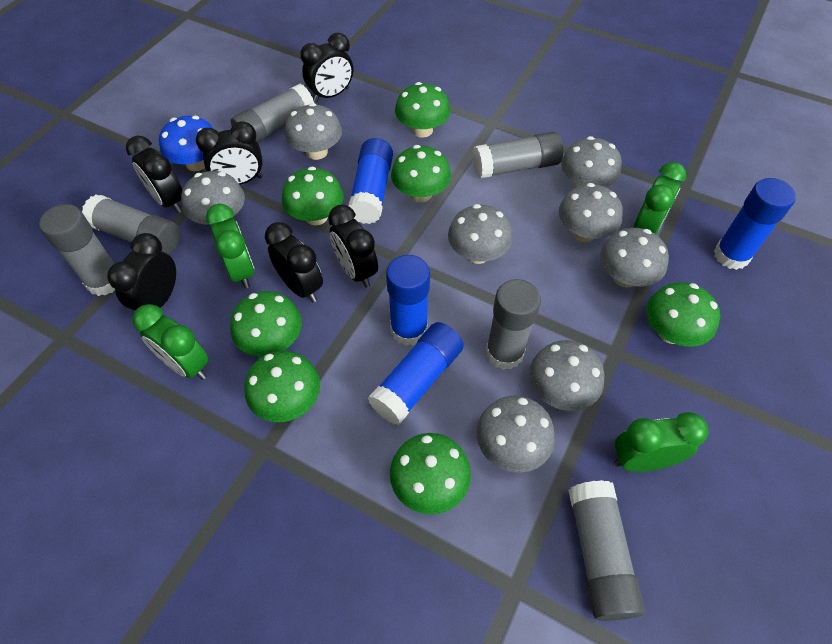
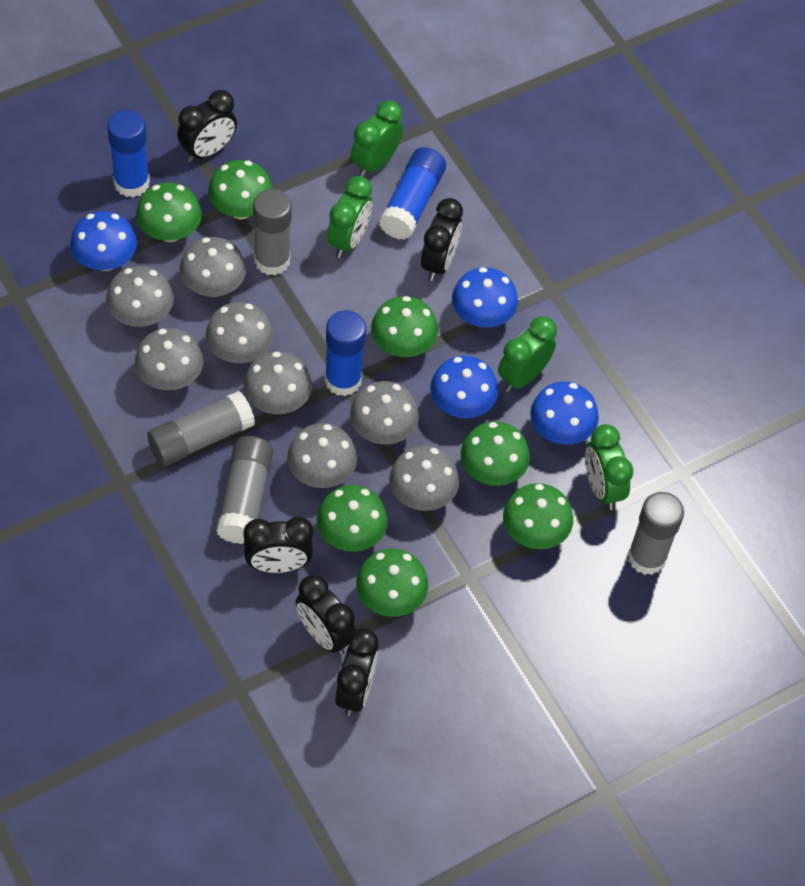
black clock: [107,233,176,311] [126,136,182,213] [196,121,263,185] [265,222,323,302] [301,33,353,102] [328,205,378,288] = 6 -> [177,90,237,162] [243,517,313,573] [296,575,356,655] [335,628,378,716] [421,198,463,281] = 5
blue glue stick: [348,138,393,224] [368,322,464,425] [386,255,430,346] [714,178,796,270] = 4 -> [107,110,150,197] [325,310,366,396] [379,147,446,240] = 3
blue mushroom: [159,116,213,171] = 1 -> [70,211,137,271] [430,356,498,418] [452,267,518,327] [530,382,599,445] = 4
grey glue stick: [39,204,115,296] [82,194,180,255] [231,84,314,143] [472,132,563,179] [486,279,541,370] [568,480,645,621] = 6 -> [147,391,255,466] [216,436,273,544] [253,189,292,276] [628,492,684,575] = 4

